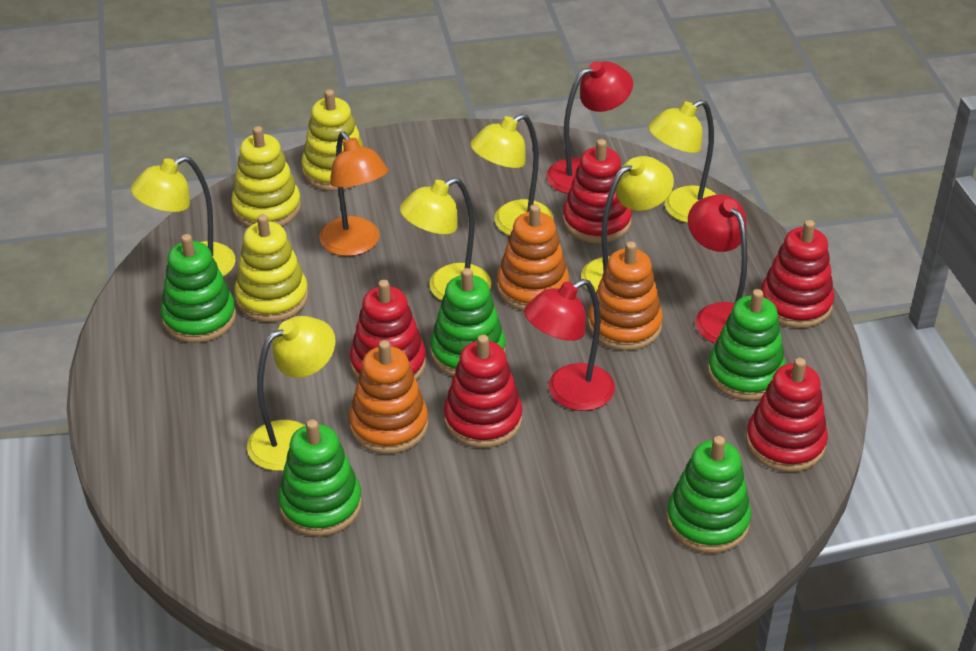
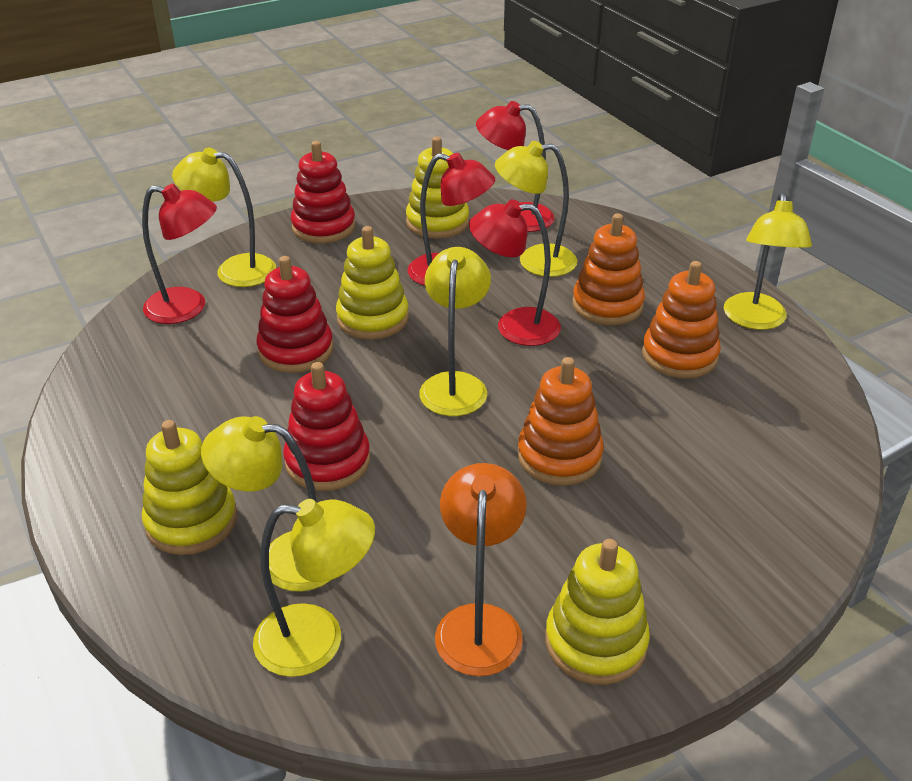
green stacking toy: [160,234,236,343] [278,419,362,536] [430,268,506,376] [666,436,751,553] [708,289,786,400] = 5 -> none = 0
red lamp: [524,279,615,411] [546,61,633,194] [688,195,747,344] = 3 -> [142,184,217,324] [407,153,495,286] [469,199,561,346] [476,101,555,232] = 4
red stacking toy: [350,280,426,381] [444,335,523,448] [563,139,632,243] [746,358,828,472] [761,220,835,328] = 5 -> [256,256,333,373] [283,362,370,491] [291,141,356,243] = 3
yellow stacking toy: [231,126,301,227] [234,214,308,322] [301,89,364,191] = 3 -> [142,420,237,555] [336,226,409,340] [406,137,469,239] [545,539,650,685] = 4

